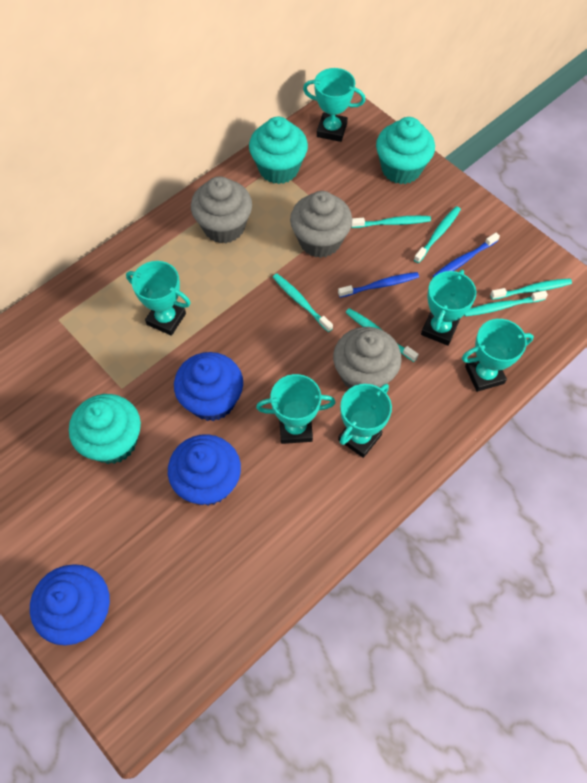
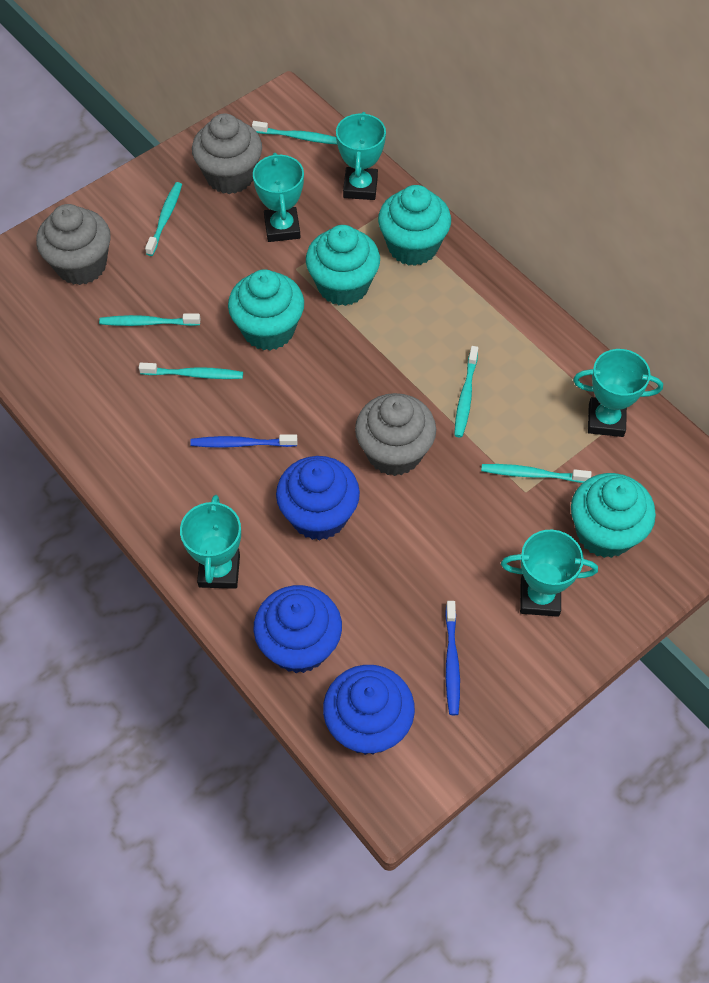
turquoise cupcake: [69,394,141,464] [249,116,308,184] [376,117,435,184] = 3 -> [228,269,304,350] [306,225,380,306] [378,185,451,266] [571,473,656,558] = 4
turquoise trophy: [126,261,191,336] [256,374,335,444] [303,68,365,142] [338,384,392,458] [421,270,476,346] [462,319,534,392] = 6 -> [180,495,241,589] [253,153,304,242] [336,112,386,200] [501,530,598,617] [573,349,663,437] = 5

